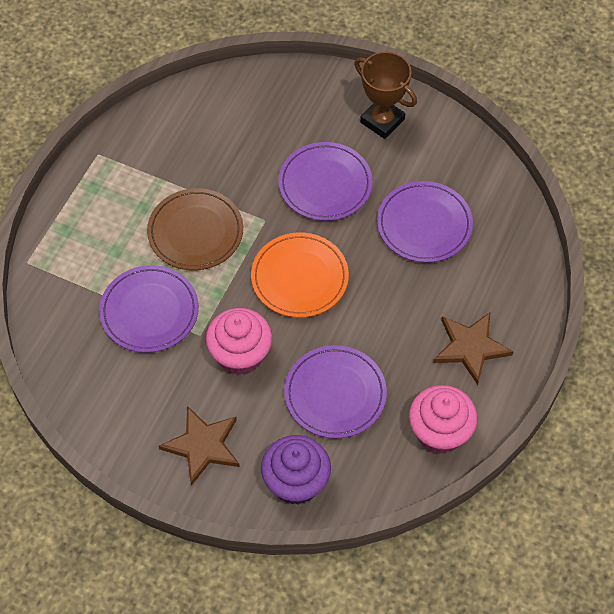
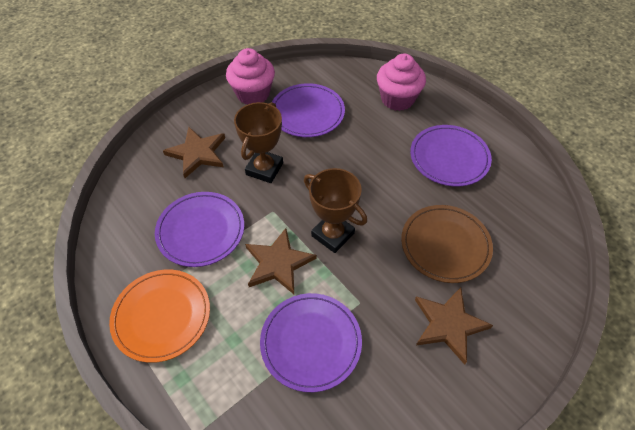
brown star: [159,406,240,486] [433,312,513,385] = 2 -> [163,127,225,178] [245,228,317,294] [415,287,493,365] = 3
brown trophy: [354,51,417,139] = 1 -> [234,102,283,183] [304,168,367,253] = 2
purple cupcake: [261,435,331,505] = 1 -> none = 0

